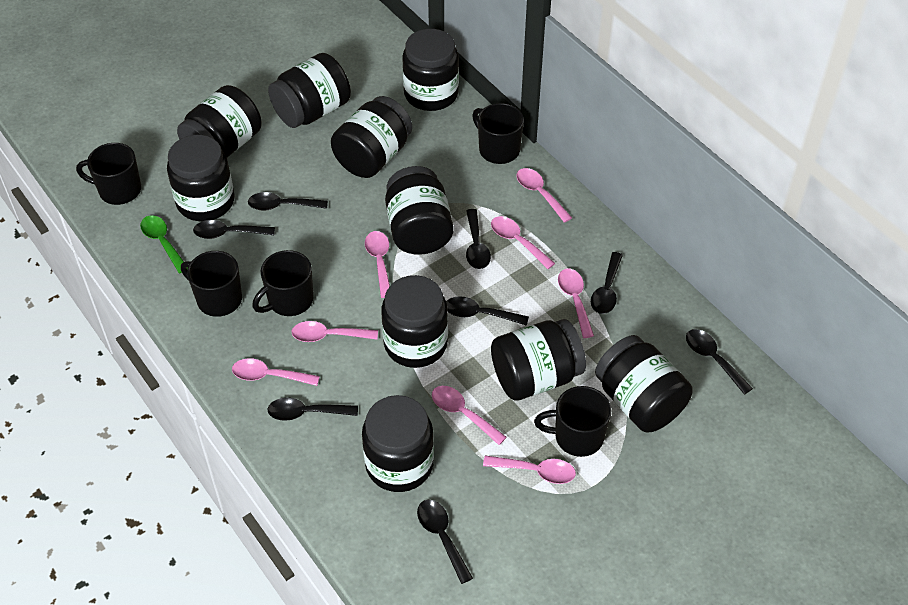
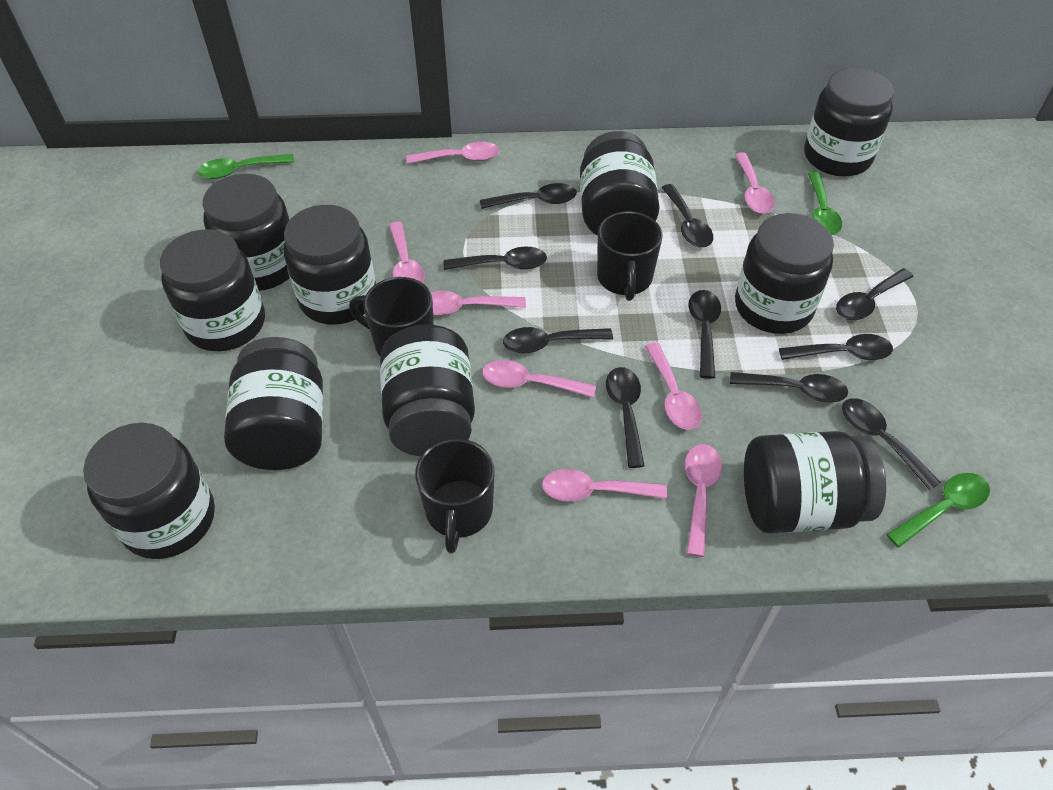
black mug: [76,143,141,205] [181,251,242,317] [252,250,313,316] [472,103,524,164] [534,386,612,457] = 5 -> [349,277,434,356] [415,439,495,554] [597,211,662,301] = 3
black spoon: [193,220,275,239] [248,192,328,211] [267,398,358,421] [417,500,473,584] [446,296,529,326] [466,209,491,269] [591,252,623,314] [686,329,753,395] = 8 -> [444,246,547,270] [480,183,577,209] [503,327,613,353] [606,367,645,468] [661,184,713,247] [688,290,721,379] [730,372,848,403] [779,334,893,360] [836,268,914,320] [842,398,941,490] = 10
green spoon: [140,215,188,273] = 1 -> [198,154,295,179] [808,172,842,235] [886,473,990,547] = 3

